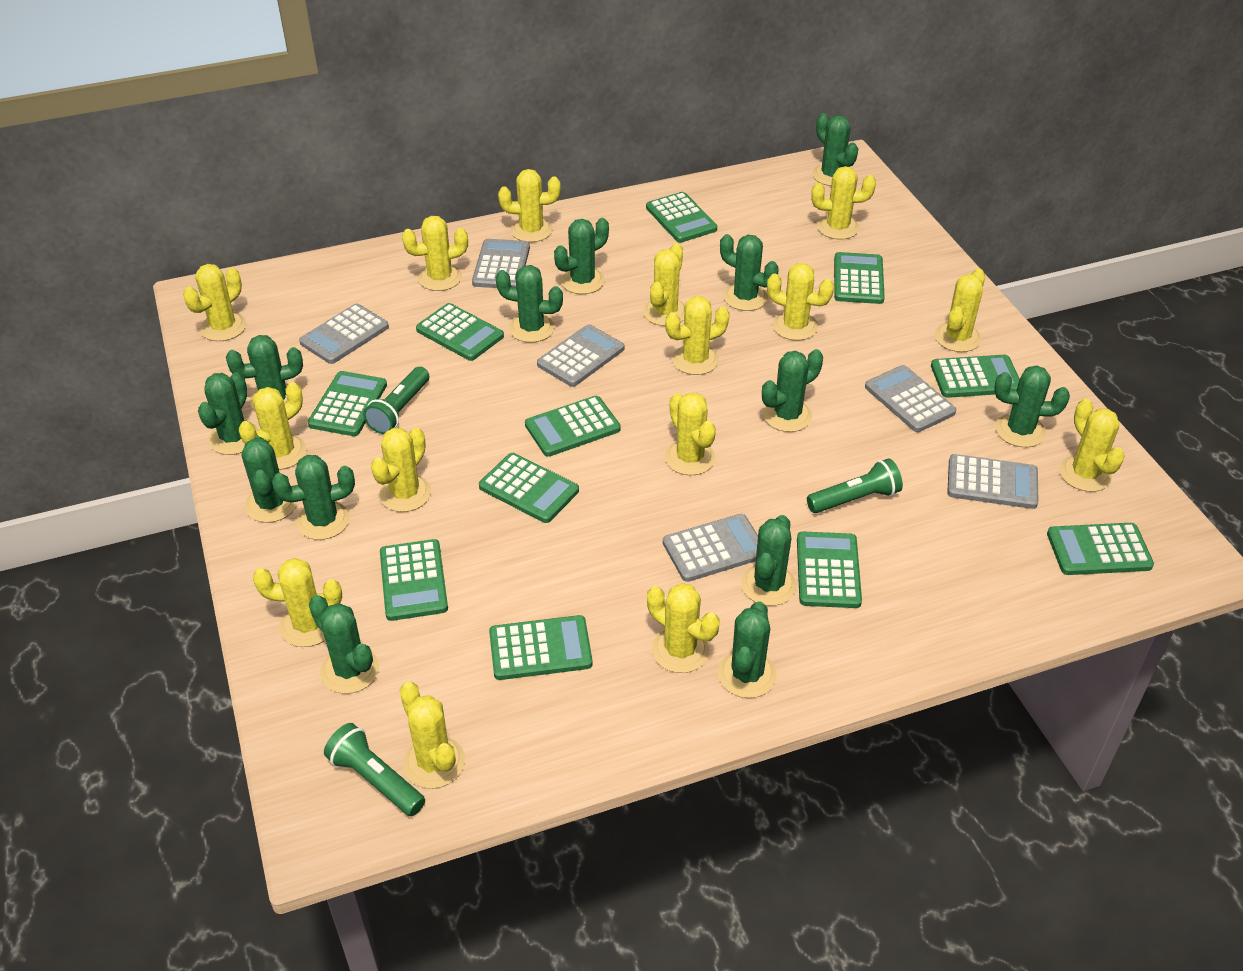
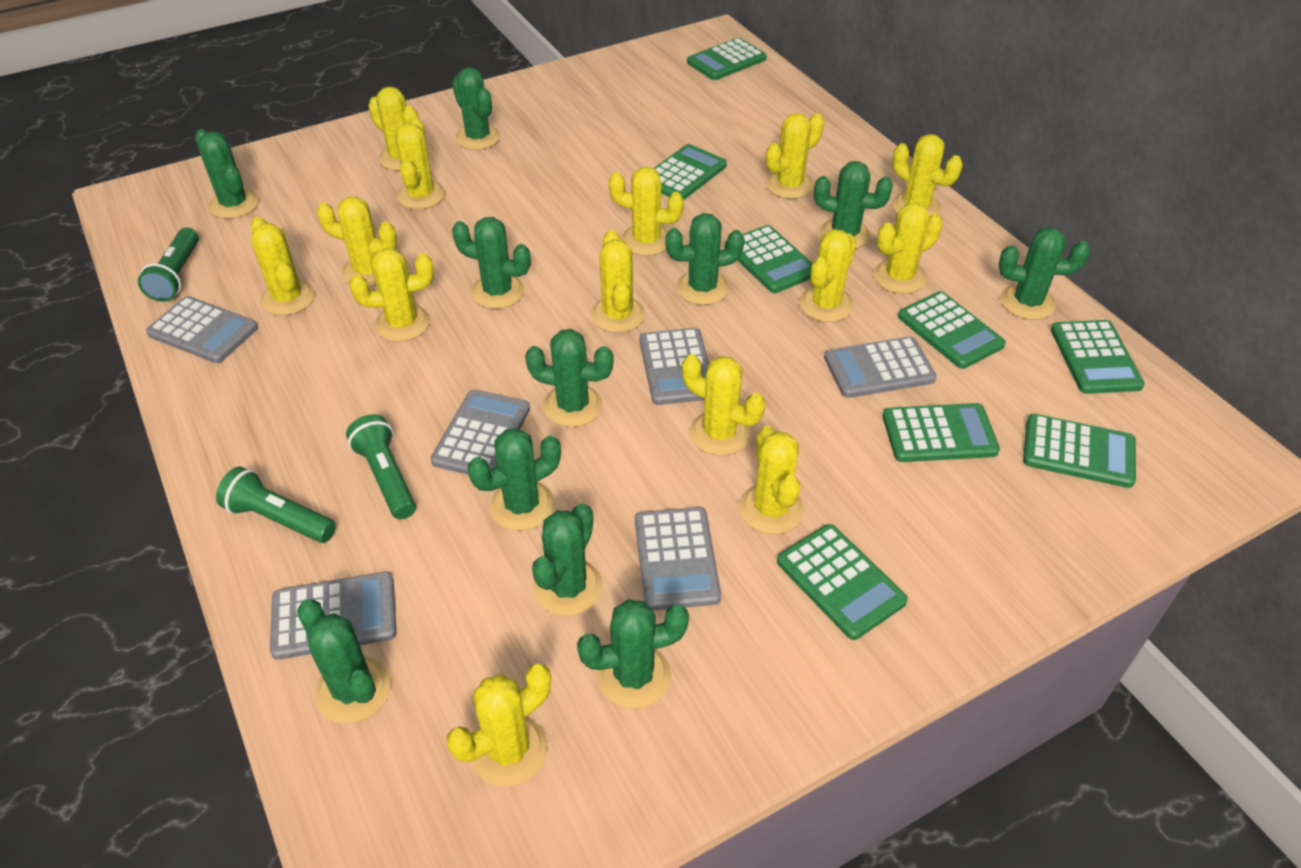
green cactus: [198,372,258,455] [226,335,303,410] [242,436,298,523] [272,455,355,540] [309,595,379,694] [496,265,563,343] [554,218,609,294] [718,601,777,698] [720,234,779,311] [741,515,797,606] [762,349,823,432] [812,113,858,186] [994,365,1070,447] = 13 -> [195,129,259,219] [297,599,391,724] [452,67,501,150] [452,217,531,309] [467,428,561,531] [525,329,614,427] [532,503,603,616] [577,599,689,709] [665,213,744,305] [814,161,893,249] [999,227,1090,320] = 11
green calculator: [308,371,387,436] [380,539,448,621] [416,303,504,361] [479,453,579,523] [489,615,593,680] [525,396,621,457] [646,192,717,243] [797,531,862,608] [834,252,885,304] [931,355,1019,398] [1047,523,1154,575] = 11 -> [653,144,727,200] [687,38,766,80] [725,225,812,293] [777,524,908,640] [882,403,1000,462] [898,291,1006,369] [1023,414,1136,488] [1051,320,1145,394] = 8
yellow cactus: [183,264,246,341] [239,382,306,470] [253,558,342,647] [371,428,431,512] [400,682,465,789] [402,216,468,291] [498,169,561,242] [643,243,685,326] [647,583,720,673] [665,296,730,375] [665,393,716,475] [767,263,834,340] [811,166,876,240] [935,269,985,352] [1059,398,1125,492] = 15 -> [251,217,315,316] [317,197,397,287] [350,248,434,342] [368,87,418,171] [395,117,445,209] [446,664,551,786] [591,230,645,333] [609,167,684,256] [682,354,765,456] [739,426,804,534] [766,113,824,199] [799,229,856,322] [873,203,943,294] [892,134,963,216] = 14

